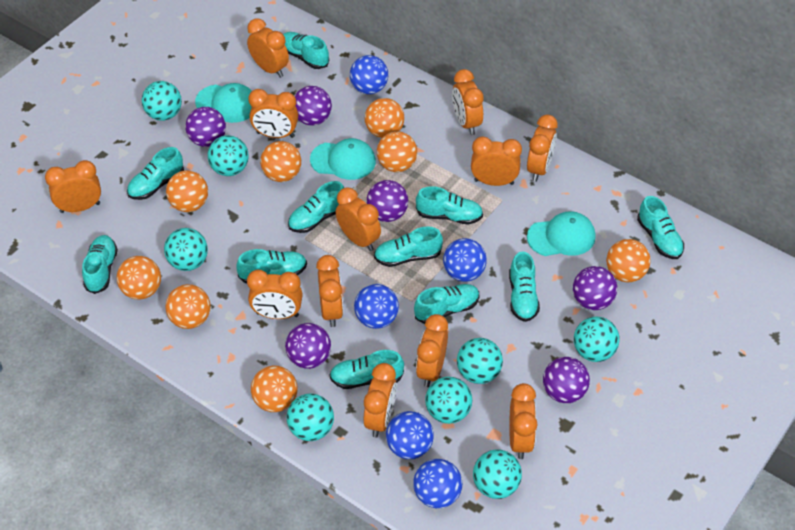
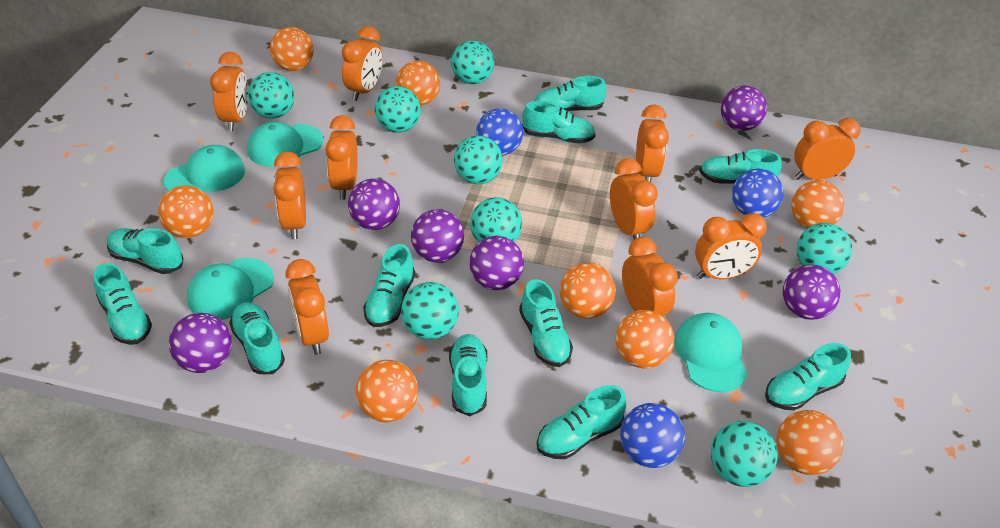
blue ball: [350,55,388,94] [354,284,399,329] [386,411,434,459] [413,459,462,508] [443,238,487,282] = 5 -> [476,108,523,156] [620,403,685,468] [732,169,783,218] = 3
orange clock: [45,160,101,213] [247,18,289,78] [247,270,303,319] [248,89,298,138] [316,255,343,327] [336,188,381,251] [364,363,397,437] [416,314,448,387] [452,69,484,135] [471,136,522,186] [509,383,538,459] [527,115,558,182] = 12 -> [210,52,248,131] [273,151,306,239] [286,259,329,355] [325,115,357,200] [342,26,382,101] [610,158,658,240] [622,237,678,316] [636,104,669,182] [695,213,767,280] [794,118,861,180] = 10
turquoise cap: [195,83,252,123] [310,138,376,180] [527,211,596,256] = 3 -> [164,145,245,192] [187,258,274,320] [247,122,323,167] [674,313,748,392] = 4

